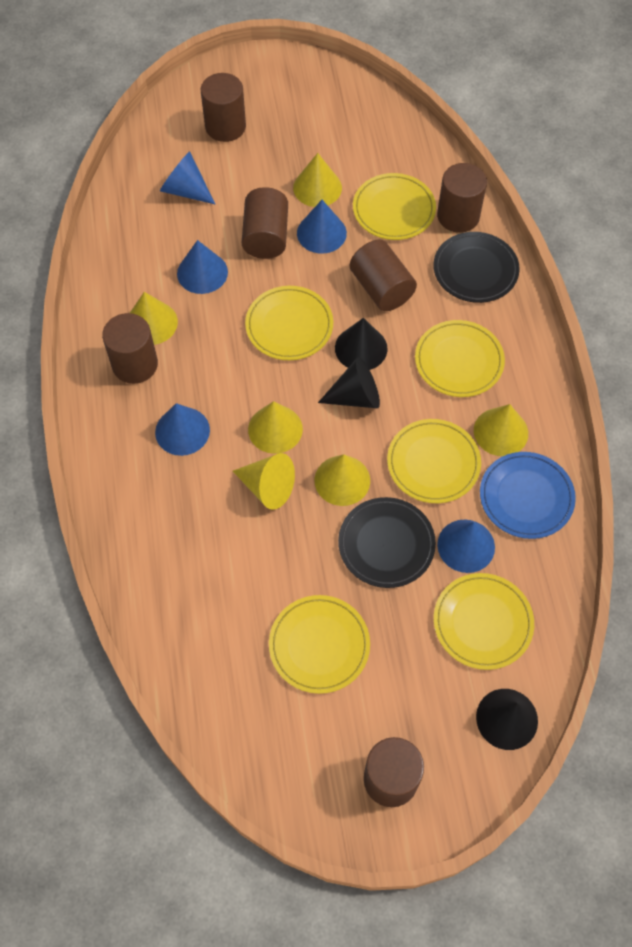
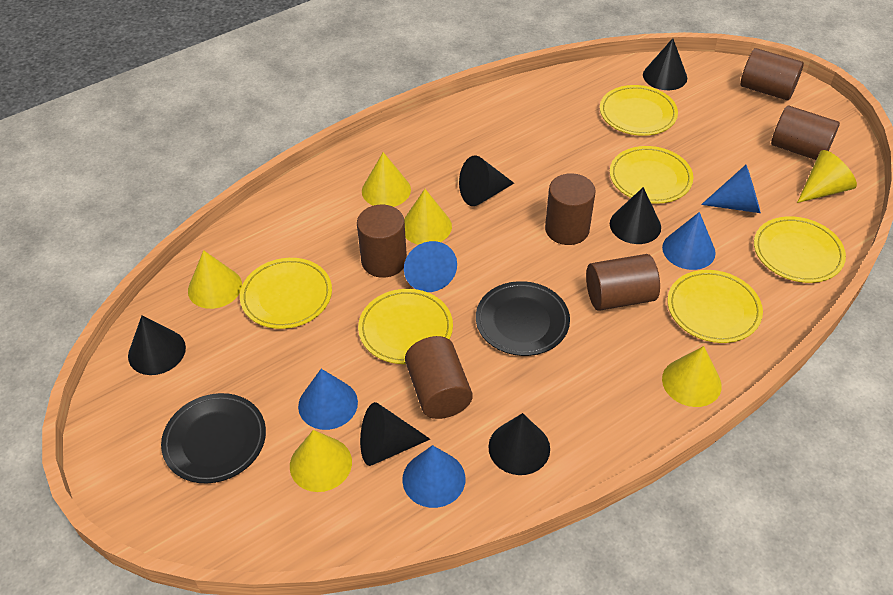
black cone: [318,357,380,408] [335,318,388,370] [476,689,538,750] = 3 -> [128,315,186,375] [360,402,430,466] [459,156,514,206] [488,413,550,475] [610,187,661,244] [643,38,687,90] = 6
blue plate: [480,452,576,539] = 1 -> none = 0

